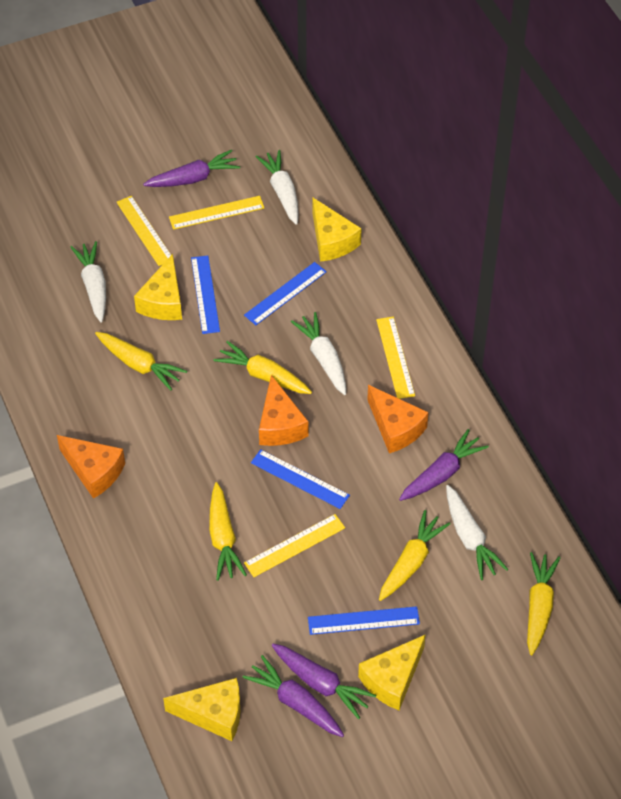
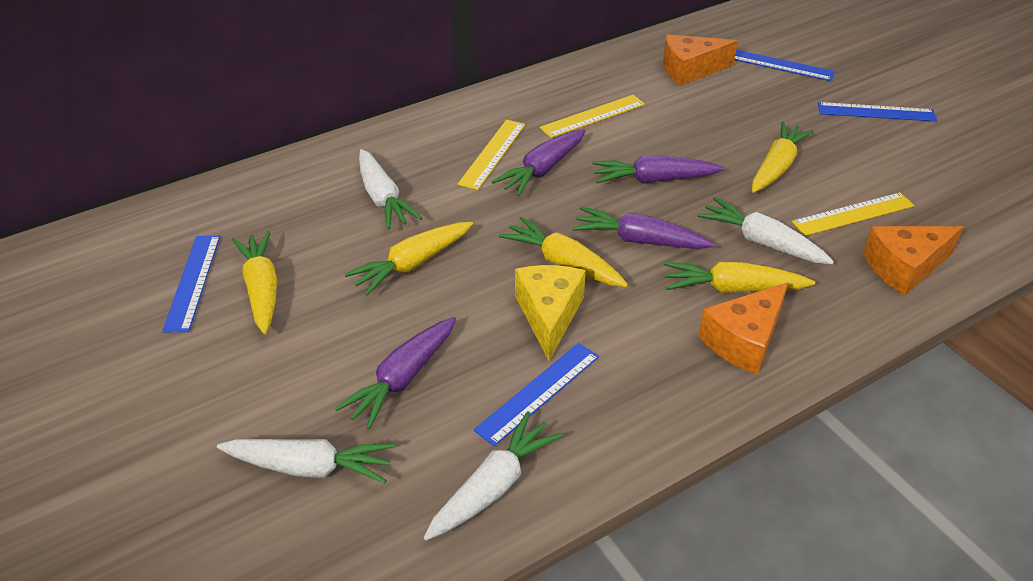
yellow cheese: [134,254,182,320] [163,678,240,741] [313,198,362,262] [358,634,426,710] = 4 -> [515,265,586,361] = 1
yellow ruler: [116,196,174,266] [169,196,264,230] [244,514,345,577] [376,317,415,399] = 4 -> [458,120,525,190] [540,95,645,138] [792,192,914,236] = 3

